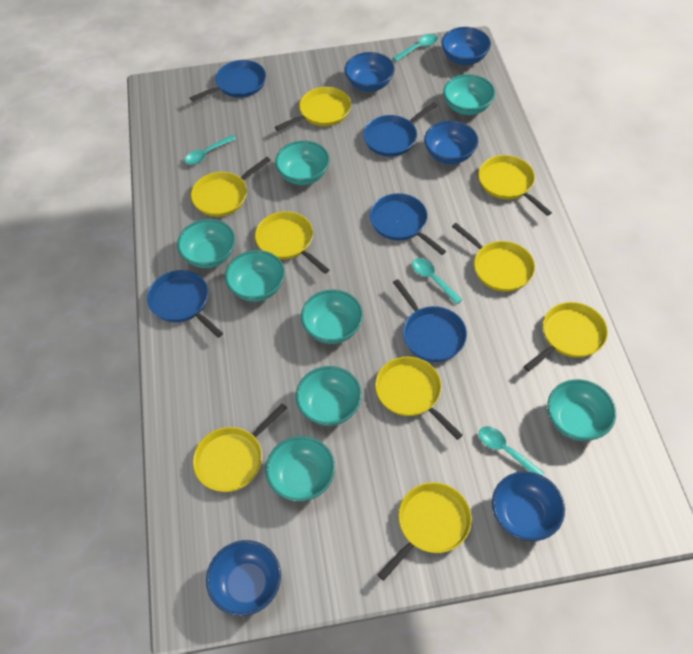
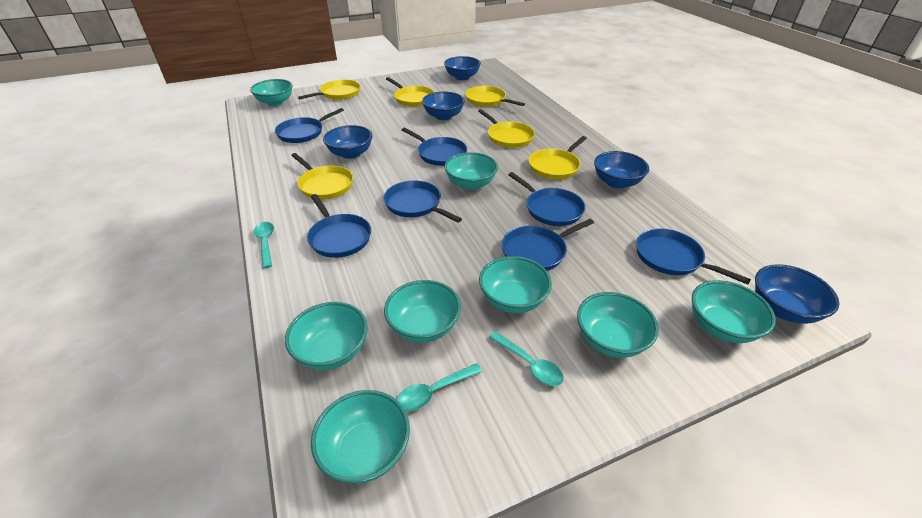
blue pan: [147,270,223,338] [190,60,266,102] [363,102,438,157] [370,193,446,255] [393,279,467,362] = 5 -> [275,108,344,143] [307,194,371,258] [384,180,462,223] [402,128,467,166] [501,219,594,271] [508,172,586,226] [636,228,751,285] = 7
turquoise spoon: [185,135,236,165] [393,34,438,61] [412,258,462,304] [479,426,544,476] = 4 -> [254,222,274,268] [397,363,482,411] [489,331,564,386] = 3
yellow pan: [191,157,271,217] [193,403,287,492] [255,211,329,274] [275,87,351,131] [375,357,463,440] [378,482,472,581] [452,223,535,292] [479,155,552,216] [524,302,608,371] = 9 -> [291,153,353,200] [298,80,360,100] [386,77,434,107] [465,86,525,107] [478,109,535,148] [529,136,587,179] = 6

